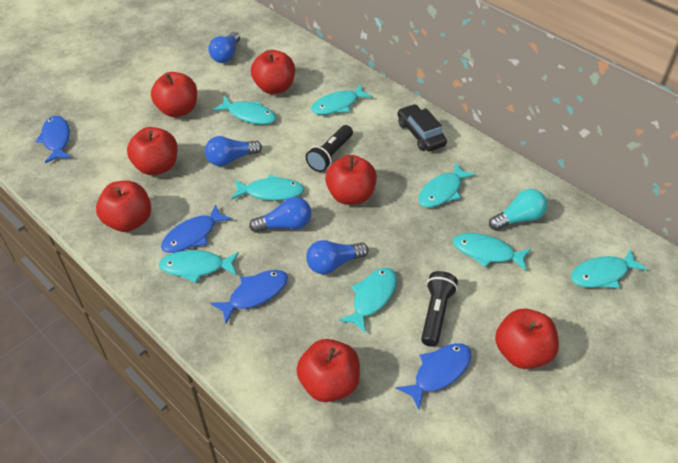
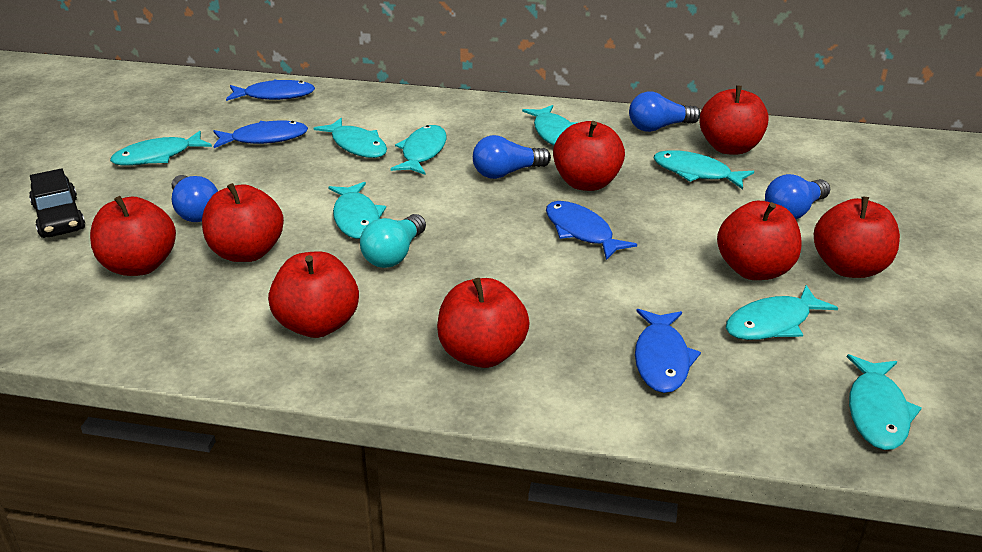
black flashlight: [306,125,353,172] [421,271,458,347] = 2 -> none = 0
red apple: [96,181,151,232] [127,127,178,175] [151,72,197,117] [251,50,295,94] [296,339,360,402] [325,155,377,205] [495,308,559,369] = 7 -> [90,196,176,276] [202,183,284,262] [268,251,359,338] [437,278,530,368] [553,121,625,191] [699,86,768,155] [717,201,802,280] [814,197,900,278] = 8

